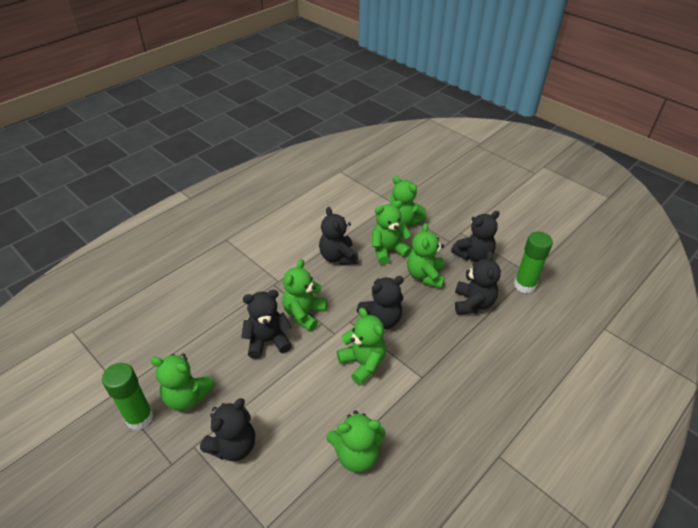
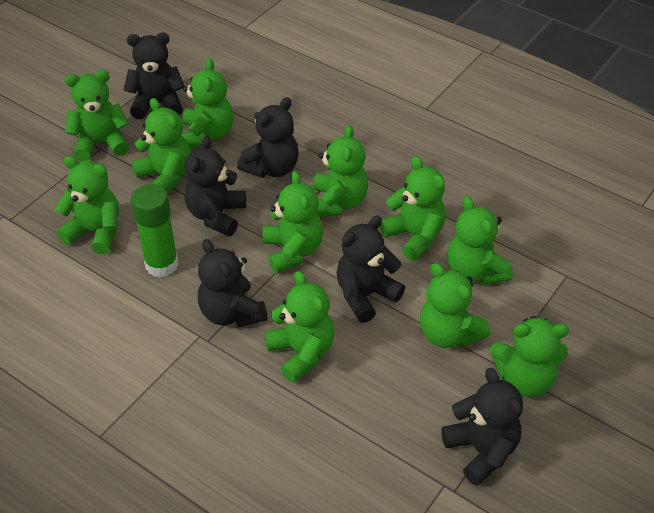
green glue stick: [102,363,154,430] [514,232,553,293] = 2 -> [131,184,179,277] = 1
green teddy bear: [150,354,215,411] [282,259,327,332] [327,411,386,472] [337,308,386,385] [372,200,412,265] [390,176,426,226] [407,223,445,288] = 7 -> [55,156,119,255] [65,70,129,161] [132,98,191,193] [182,58,233,149] [263,171,323,274] [264,271,334,383] [313,125,368,218] [380,156,446,261] [420,263,490,348] [447,196,513,285] [490,316,569,397] = 11

